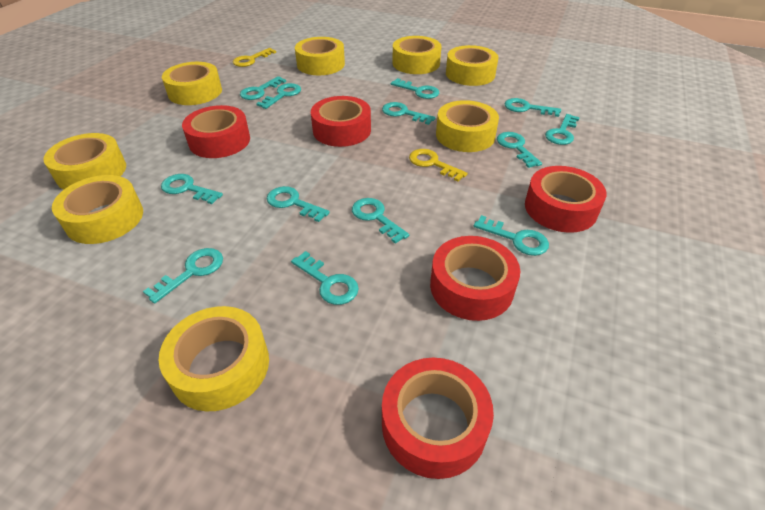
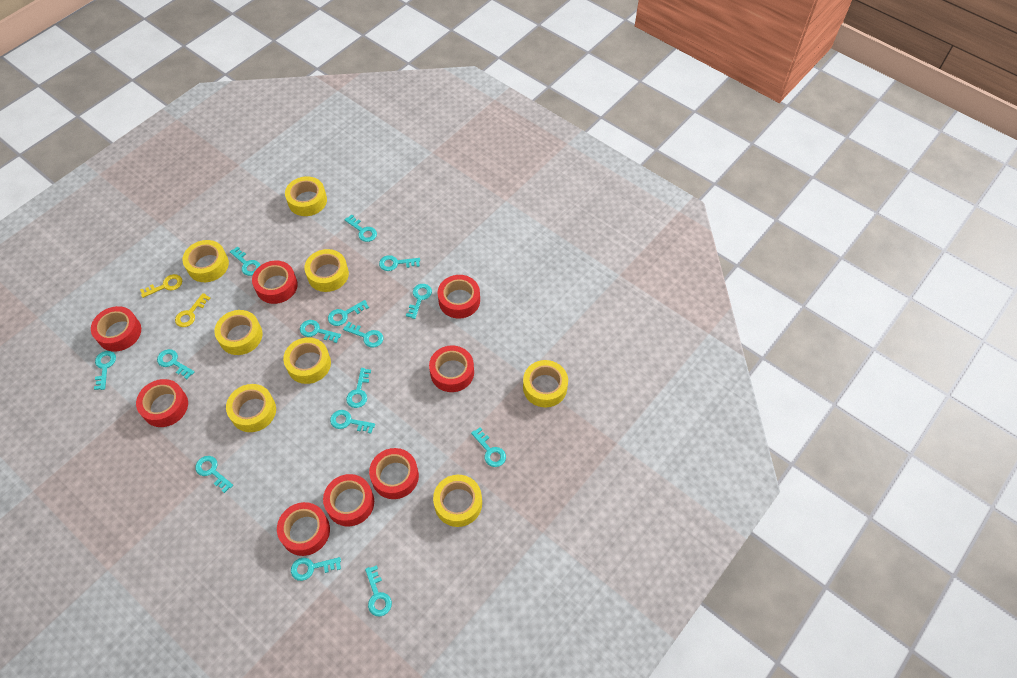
red tape: [182,105,250,158] [311,96,371,147] [382,358,494,479] [430,236,520,321] [525,166,607,233] = 5 -> [91,306,141,352] [136,379,188,427] [252,261,298,304] [277,502,330,556] [323,474,374,526] [369,448,419,499] [429,345,474,392] [438,275,480,319] = 8
turquoise key: [143,248,223,304] [161,174,223,204] [240,76,286,100] [256,83,301,109] [267,186,330,222] [291,251,359,305] [352,198,409,244] [382,102,435,125] [391,78,439,99] [473,215,549,256] [497,132,542,168] [504,98,561,117] [545,114,580,145] = 13 -> [94,351,116,390] [157,349,194,379] [195,456,233,493] [230,246,260,276] [291,557,341,581] [300,320,341,343] [328,300,369,326] [330,410,375,434] [343,322,383,347] [345,214,377,242] [346,368,371,408] [365,565,392,617] [379,255,420,271] [406,284,432,319] [471,427,506,467] = 15

